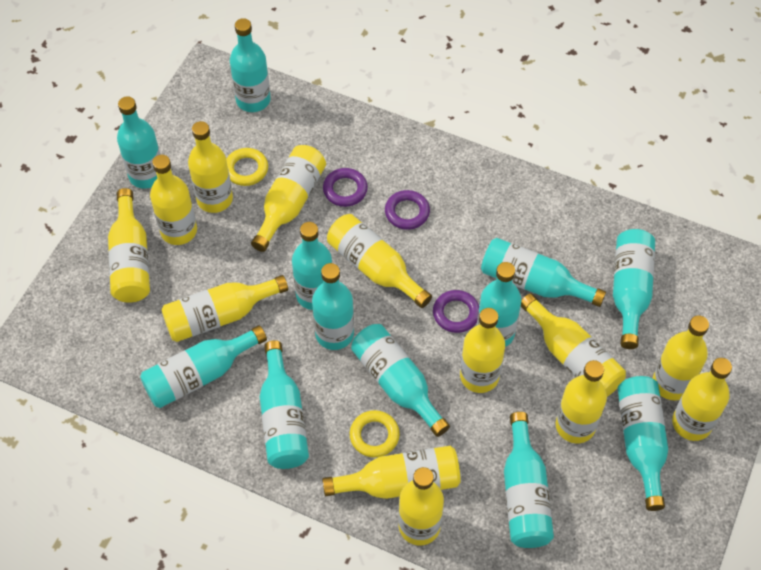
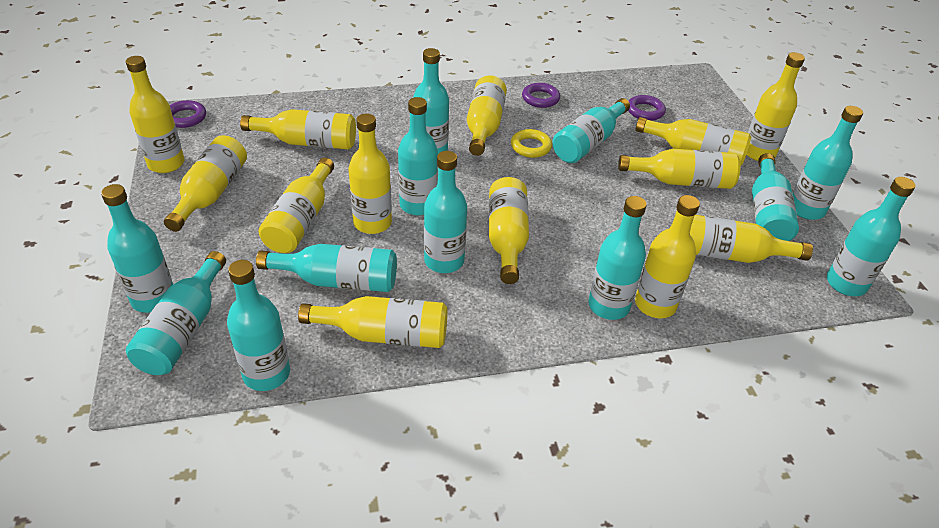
yellow ring: [226,148,268,186] [350,410,400,458] = 2 -> [511,129,552,158] = 1

